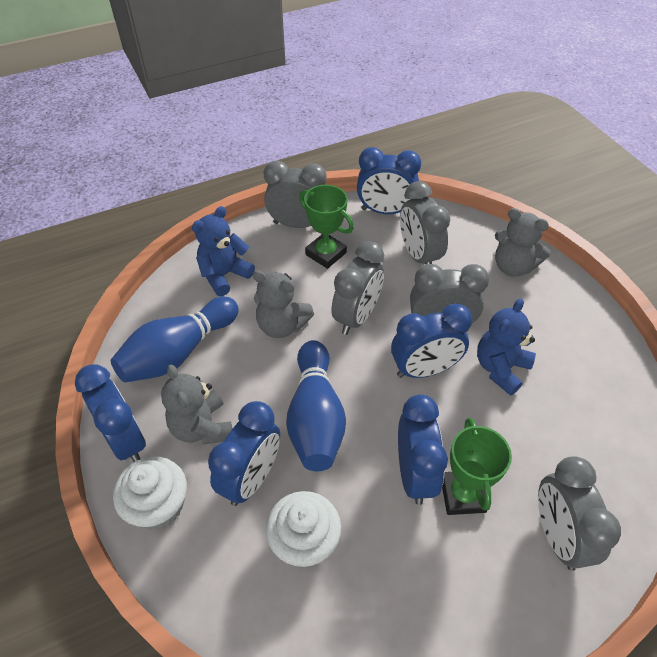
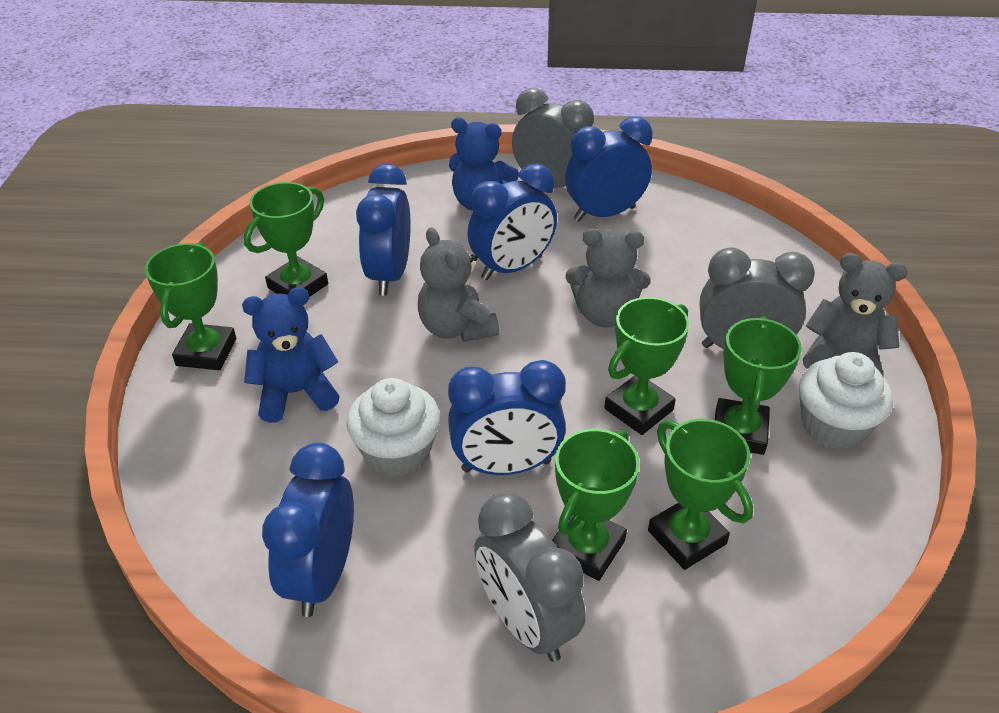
blue bowling pin: [111,297,238,383] [286,340,346,471] = 2 -> none = 0
green trophy: [299,185,354,269] [442,417,512,515] = 2 -> [145,242,236,370] [244,182,328,297] [552,429,640,581] [604,297,689,435] [648,419,753,570] [715,316,802,455] = 6
grey clock: [264,161,327,228] [331,241,384,335] [400,181,450,264] [410,264,489,323] [538,456,621,571] = 5 -> [474,492,586,662] [512,88,594,188] [700,247,815,349] = 3

